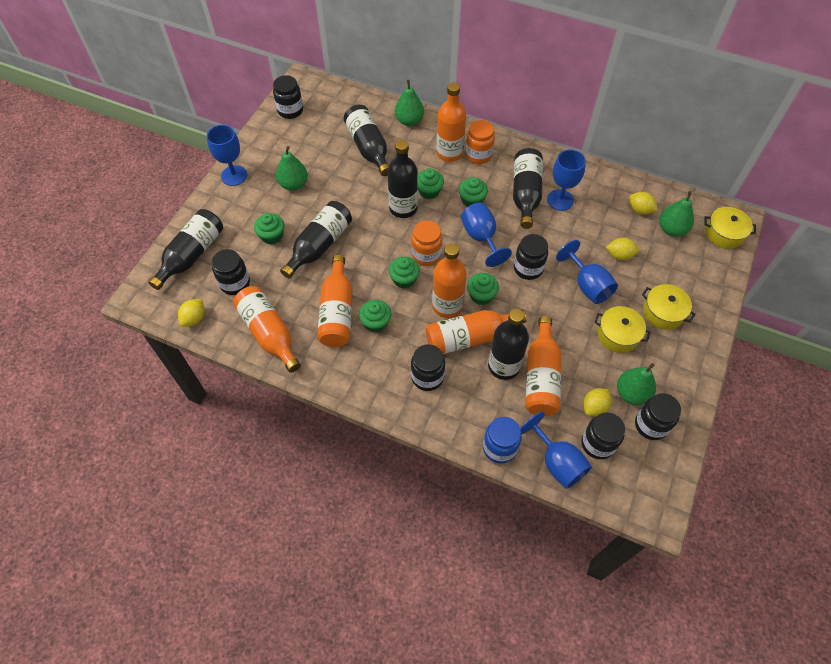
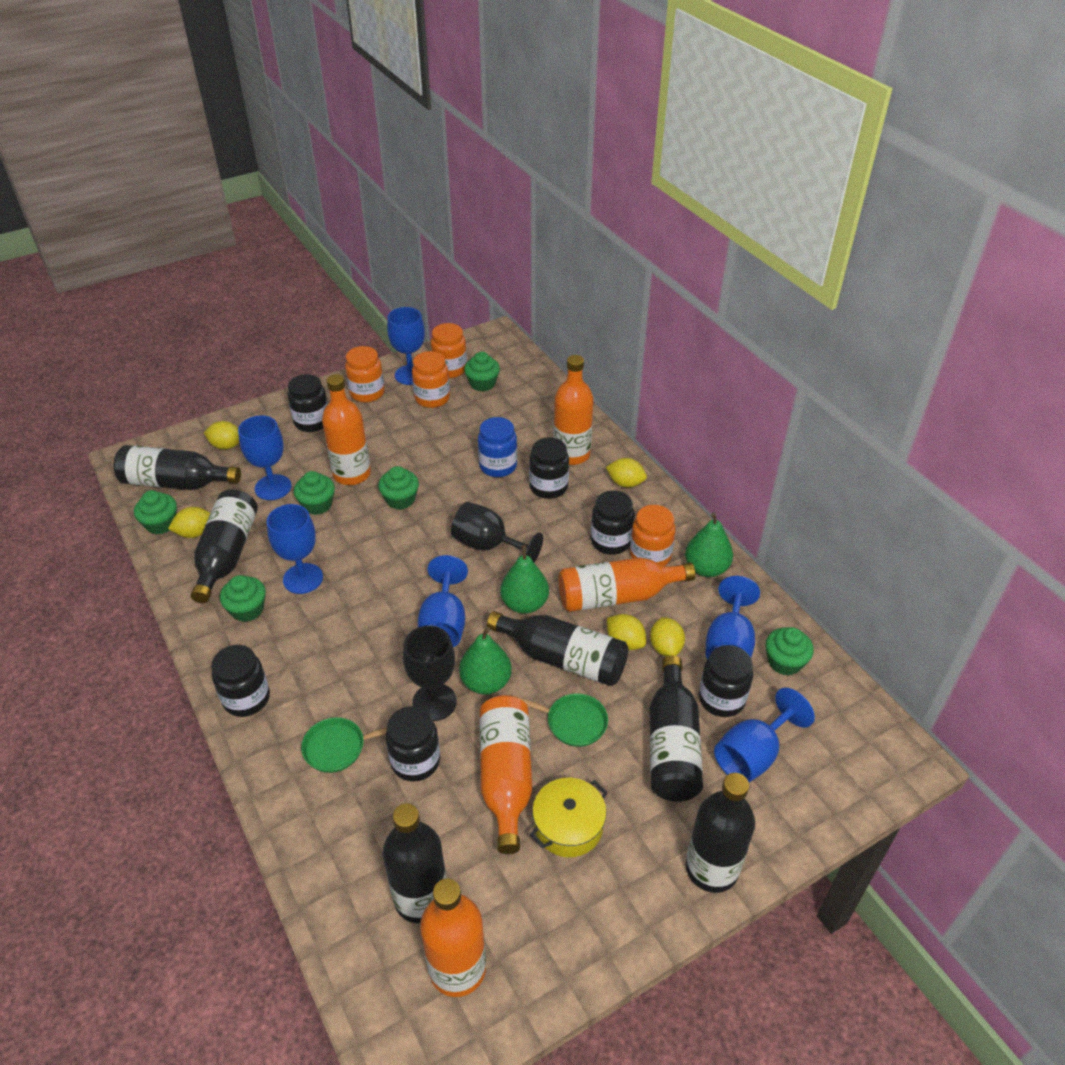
black goblet: none = 0 -> [403,625,457,721] [451,502,543,563] = 2
blue goblet: [207,125,247,186] [461,202,512,267] [520,412,592,489] [547,150,586,211] [556,240,618,304] = 5 -> [238,415,292,500] [267,504,323,594] [387,307,425,385] [418,555,468,647] [706,576,760,660] [714,687,815,782] = 6
green pan: none = 0 -> [301,717,387,773] [513,693,608,747] = 2
green pear: [276,146,308,191] [395,80,424,126] [617,363,656,405] [659,191,694,237] = 4 -> [459,627,512,694] [500,545,549,614] [685,512,733,577] = 3
orange bottle: [233,286,301,373] [317,255,352,347] [426,310,527,354] [432,244,466,318] [436,83,466,162] [525,316,561,416] = 6 -> [322,374,371,485] [420,878,486,997] [480,695,532,854] [553,355,593,465] [558,557,696,612] = 5
orange jar: [411,221,442,266] [465,120,495,164] = 2 -> [345,346,385,402] [412,351,450,408] [431,323,467,378] [630,505,676,566] = 4
yellow lemon: [178,299,205,327] [583,388,611,416] [606,237,639,260] [629,192,658,215] = 4 -> [168,507,210,538] [204,421,239,449] [606,458,647,487] [607,614,646,650] [650,617,685,657] = 5
yellow pot: [594,306,651,353] [642,284,696,330] [704,207,756,249] = 3 -> [530,778,608,857] = 1

